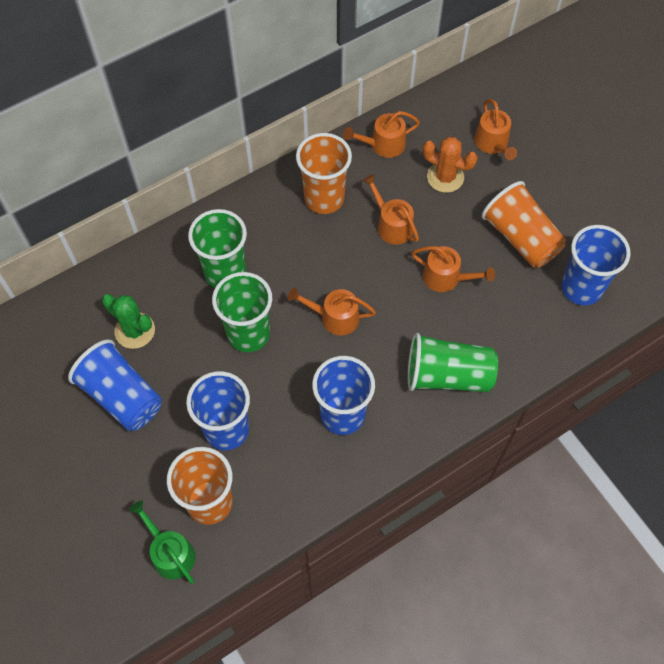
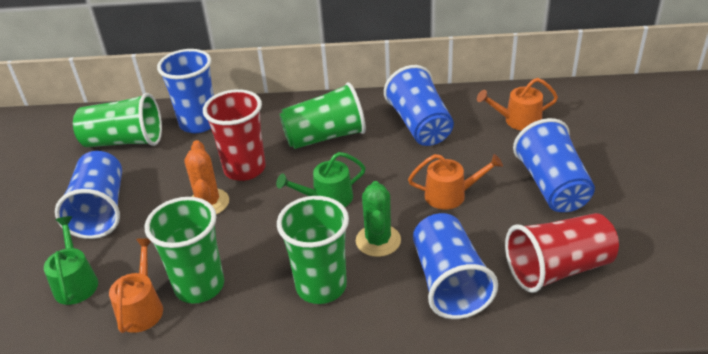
blue cup: [68,339,162,431] [186,371,250,450] [312,356,375,435] [561,225,631,305] = 4 -> [55,151,122,239] [157,49,214,133] [384,65,454,146] [413,213,498,319] [513,118,595,212] = 5
green cup: [188,209,247,288] [212,272,272,352] [408,333,498,392] = 3 -> [73,93,162,147] [144,197,224,303] [277,196,349,304] [280,82,366,149] = 4
green watering can: [129,500,195,584] = 1 -> [44,216,98,305] [276,152,366,207] = 2
orange cup: [167,447,233,525] [296,133,352,214] [482,181,566,268] = 3 -> none = 0
orange watering can: [288,288,376,335] [343,111,420,158] [362,174,419,245] [411,246,495,292] [474,99,517,160] = 5 -> [109,239,163,333] [408,154,503,209] [477,78,558,131] = 3
red cup: none = 0 -> [203,89,266,181] [505,213,619,293] = 2

